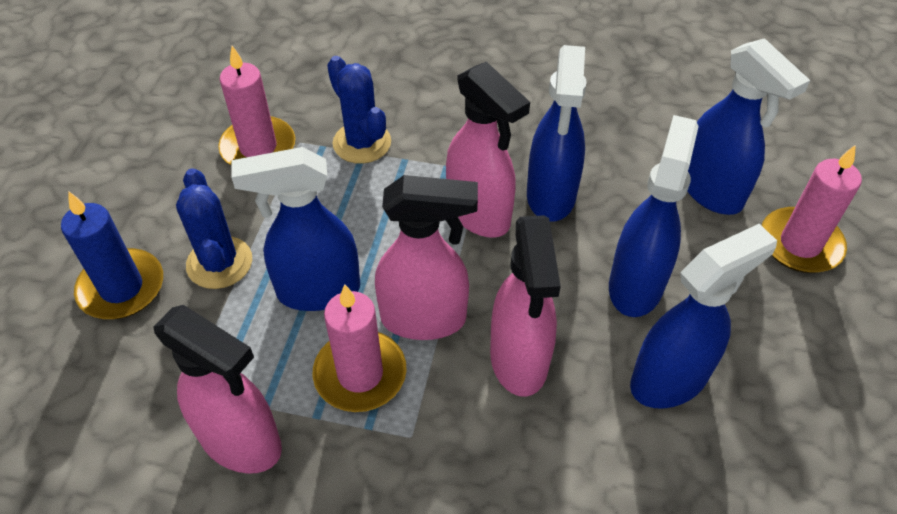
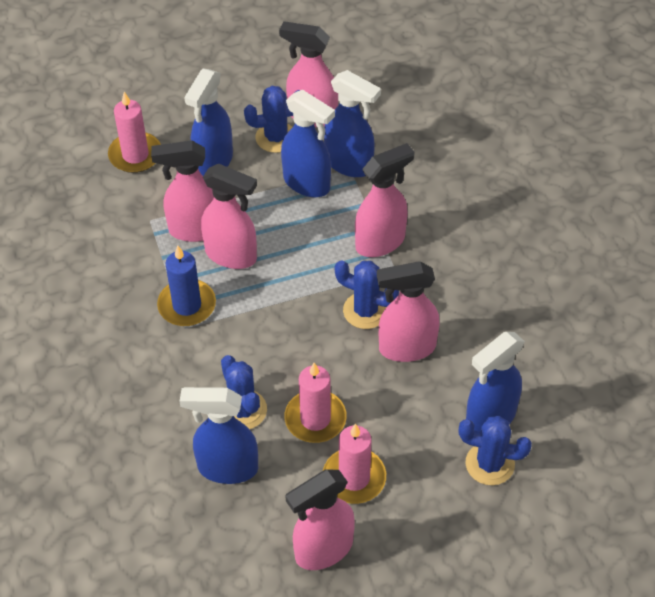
blue cactus: [176,168,252,289] [327,56,391,164] = 2 -> [221,355,267,429] [244,86,300,153] [335,260,399,329] [458,416,532,485] = 4
pink spray bottle: [153,305,282,473] [375,175,478,340] [446,61,530,238] [490,215,561,397] = 4 -> [151,140,214,242] [201,164,257,269] [279,21,338,127] [286,470,355,570] [355,143,415,257] [377,261,439,362] = 6

